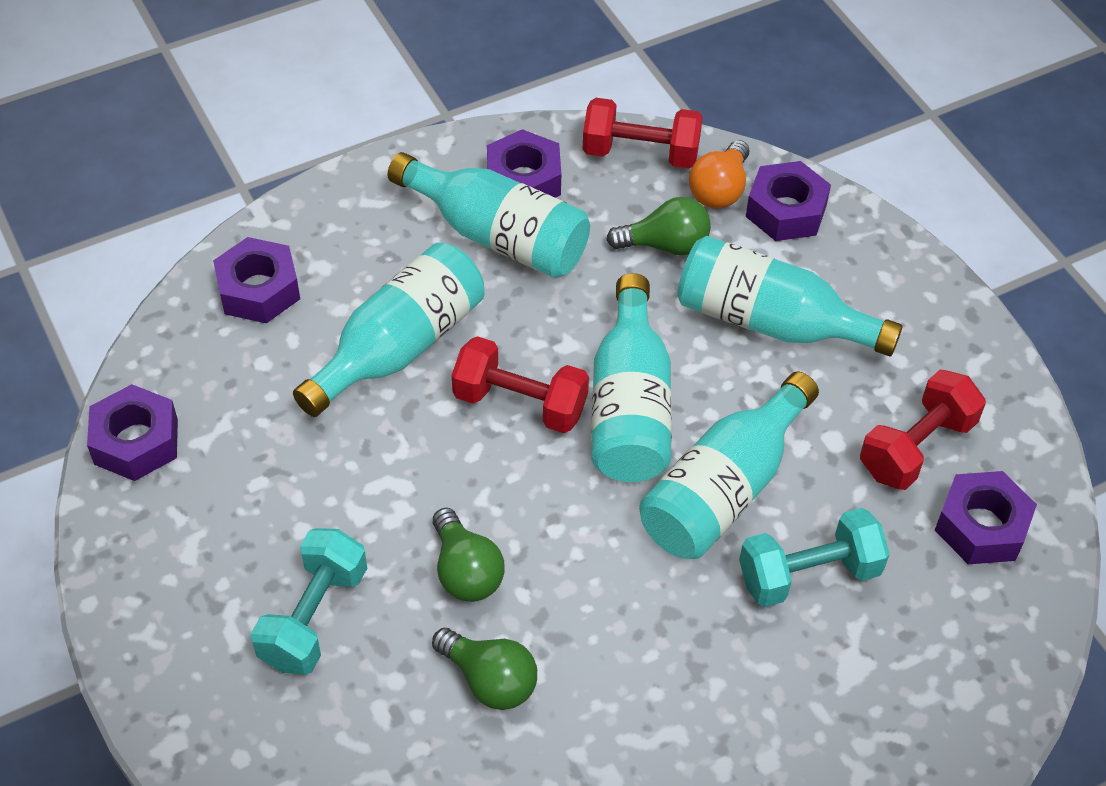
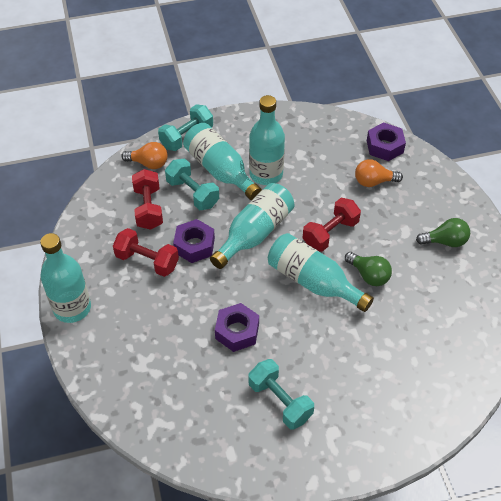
green light bulb: [432,628,537,710] [433,508,505,602] [606,197,711,255] = 3 -> [345,252,392,286] [416,218,470,247] = 2
orange light bulb: [689,140,749,209] = 1 -> [121,142,168,169] [355,159,403,187] = 2
purple nut: [87,384,178,481] [213,237,300,323] [487,129,561,198] [746,161,831,241] [935,471,1037,564] = 5 -> [173,219,215,263] [215,303,259,352] [367,122,406,161] = 3
turquoise dumbbell: [251,528,367,675] [739,508,890,607] = 2 -> [158,104,213,151] [165,158,219,210] [248,359,314,430] = 3

